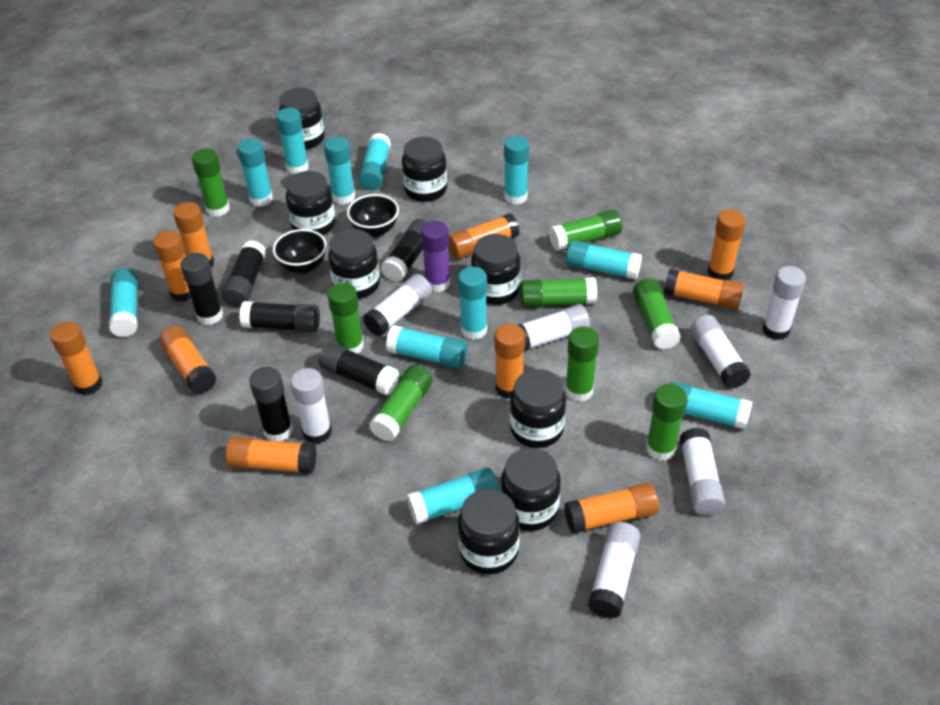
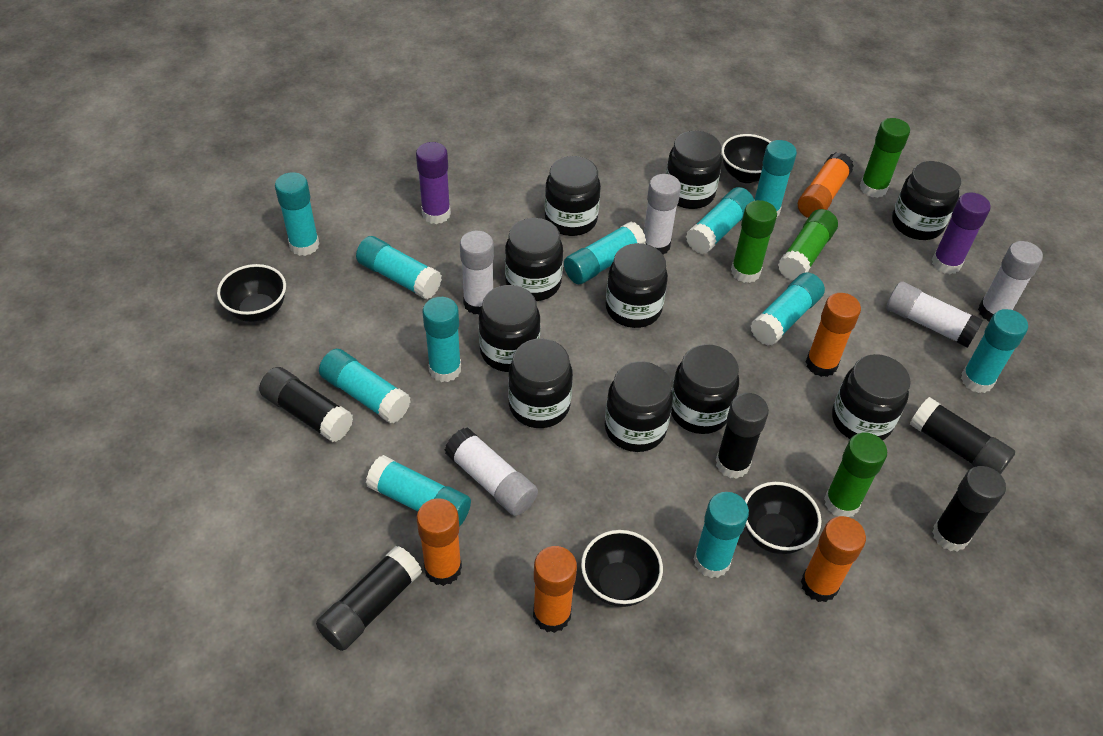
black bowl: [273,229,327,274] [347,194,399,237] = 2 -> [217,264,286,322] [581,530,663,607] [721,134,771,183] [745,482,821,554] = 4
black glue stick: [180,253,223,325] [222,240,266,307] [239,301,320,332] [249,367,293,441] [318,343,399,395] [381,219,427,282] = 6 -> [259,367,353,442] [316,546,422,651] [716,393,769,479] [910,397,1015,475] [932,466,1006,552] = 5
black jar: [279,88,325,149] [286,171,335,236] [328,229,380,299] [402,137,447,202] [458,489,520,574] [471,234,520,305] [500,448,561,531] [510,369,566,448] = 8 -> [479,285,540,372] [505,218,563,301] [508,338,573,428] [545,156,601,236] [605,243,668,328] [605,361,673,452] [666,131,722,209] [671,344,739,434] [832,354,910,440] [892,161,961,240] = 10
green glue stick: [192,149,230,217] [328,283,364,354] [369,365,433,441] [520,277,597,307] [549,210,622,251] [565,327,599,402] [633,278,681,350] [646,384,687,461] = 8 -> [731,200,777,283] [778,209,838,280] [824,432,887,517] [860,118,910,198] = 4
orange glue stick: [50,321,103,395] [153,230,191,302] [159,326,217,394] [173,202,214,268] [226,437,317,474] [448,213,520,259] [494,324,525,399] [564,483,659,534] [664,269,744,310] [707,209,746,280] = 10 -> [416,498,462,586] [533,546,577,633] [798,152,854,218] [801,516,866,602] [806,293,861,377] = 5
purple glue stick: [421,221,450,292] = 1 -> [416,142,451,224] [932,193,991,274] = 2
white glue stick: [291,368,332,444] [363,274,432,336] [518,305,590,351] [588,522,641,619] [679,428,725,516] [690,315,751,389] [762,266,806,340] = 7 -> [445,427,538,516] [460,231,494,314] [644,174,681,254] [886,281,983,348] [978,241,1043,322] = 5

